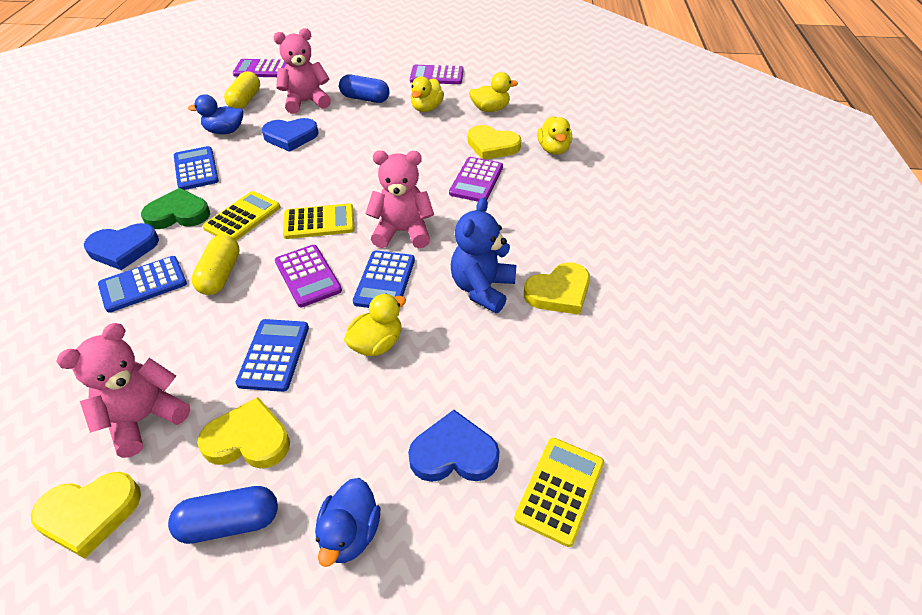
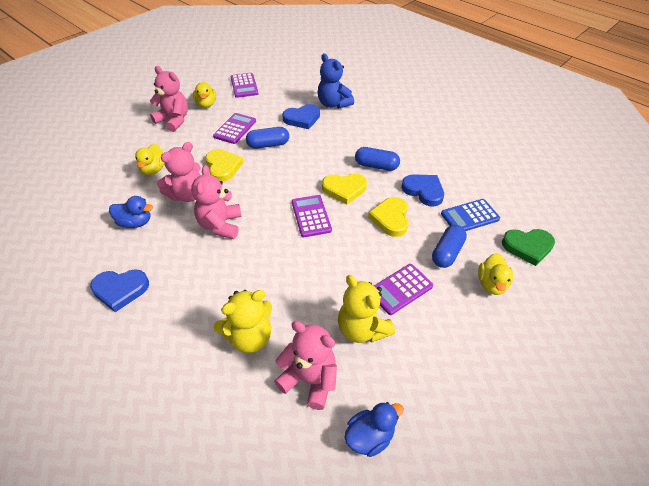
blue calculator: [98,256,187,313] [174,146,219,190] [235,319,309,392] [353,250,415,308] = 4 -> [441,199,500,231] = 1
blue capsule: [168,486,278,544] [339,75,389,103] = 2 -> [246,127,289,149] [355,147,400,171] [432,225,467,268] = 3
pink teddy bear: [56,323,190,458] [273,28,331,114] [365,151,434,248] = 3 -> [150,66,188,132] [157,142,200,202] [191,165,242,239] [274,321,337,410] = 4
yellow calculator: [203,191,280,241] [283,203,355,239] [514,438,604,547] = 3 -> none = 0
yellow capsule: [191,234,240,295] [224,71,260,109] = 2 -> none = 0
yellow duck: [344,294,406,356] [411,76,444,112] [469,72,518,112] [537,116,572,155] = 4 -> [135,144,165,175] [193,82,216,108] [478,253,513,295] = 3
yellow heart: [31,472,141,559] [197,397,290,468] [468,125,521,160] [524,262,590,315] = 4 -> [205,149,243,182] [322,173,367,205] [368,197,409,237] = 3
yellow teddy bear: none = 0 -> [213,290,272,353] [338,275,395,343] = 2

